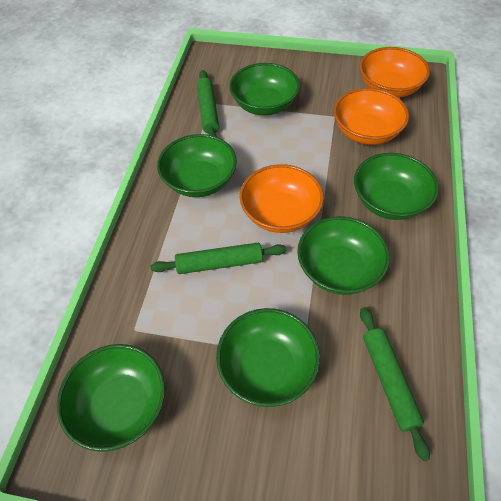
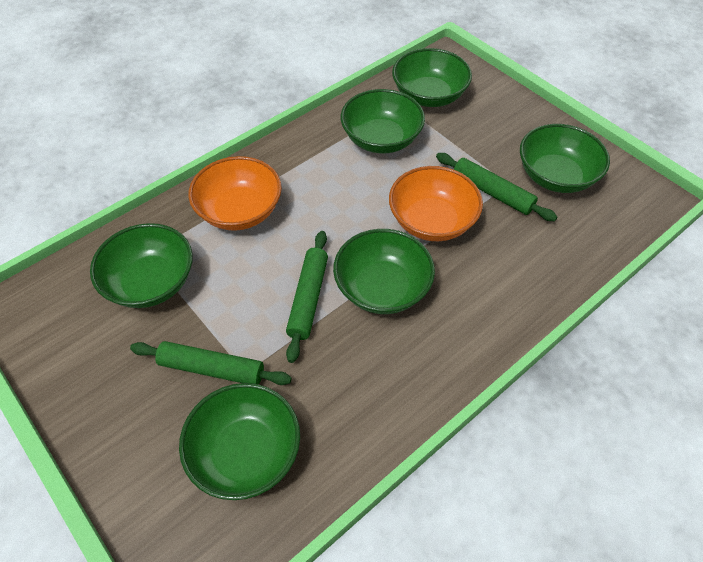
orange bowl: [240,164,324,233] [334,88,409,145] [360,47,430,98] = 3 -> [188,156,282,231] [389,166,483,241] = 2

